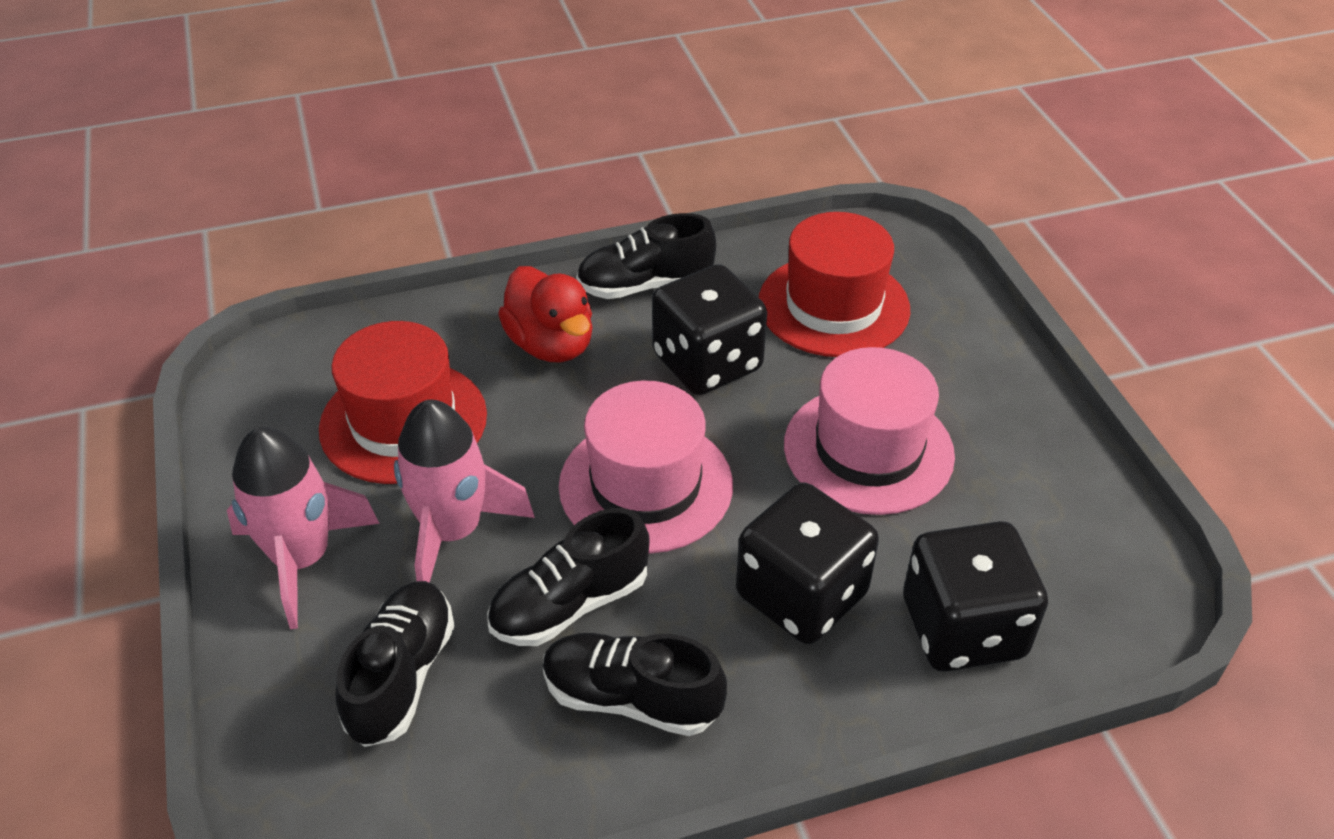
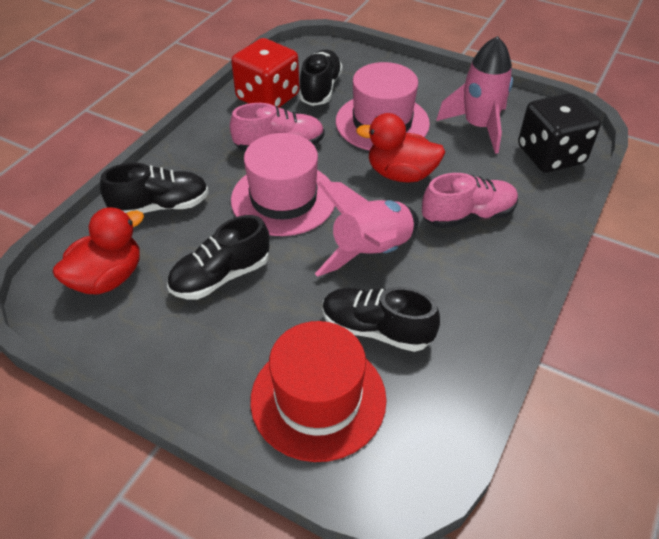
black dice: [652,264,767,395] [736,482,879,644] [903,521,1048,672] = 3 -> [518,93,601,172] = 1
pink shoe: none = 0 -> [230,103,324,151] [422,173,518,228] = 2
red dice: none = 0 -> [231,38,300,108] = 1
red duck: [498,266,593,363] = 1 -> [53,207,144,295] [356,113,445,183] = 2
red hat: [319,321,487,484] [759,212,910,357] = 2 -> [250,321,387,462] = 1

